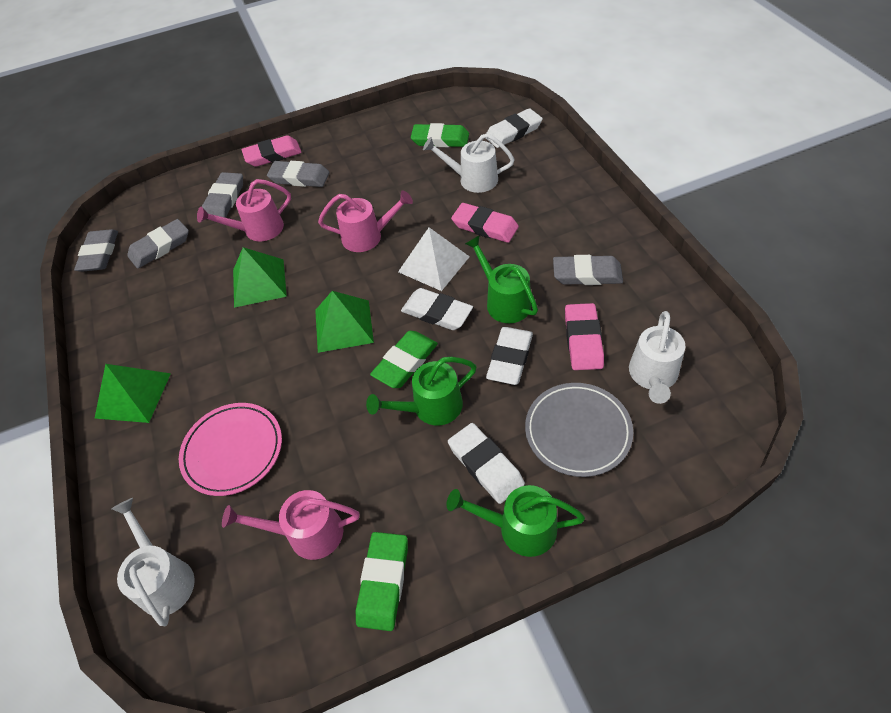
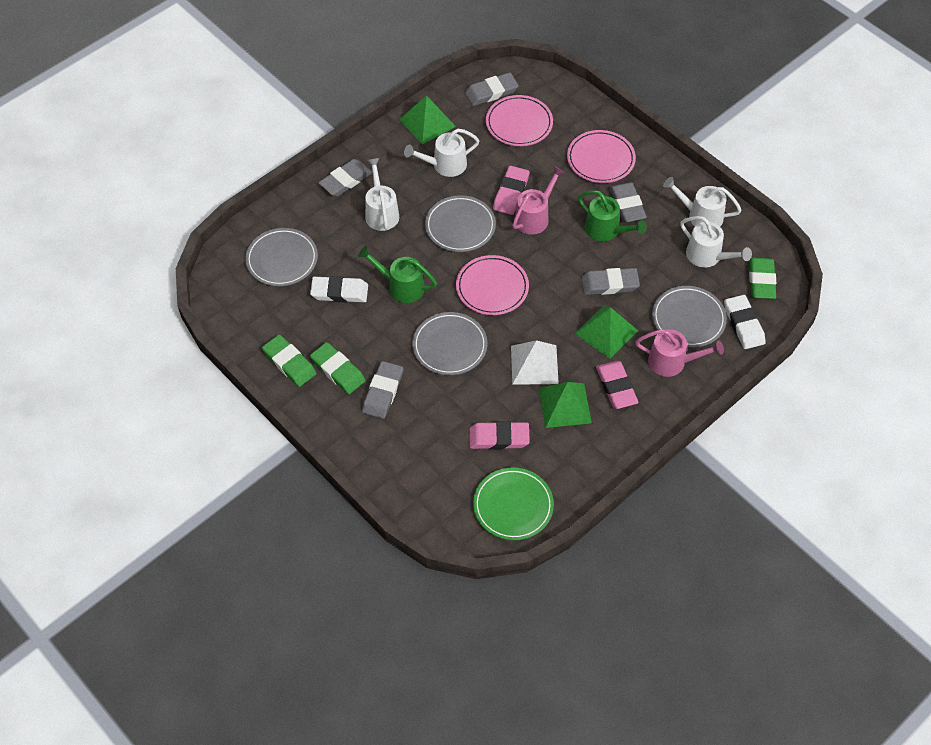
green plate: none = 0 -> [473,467,554,540] = 1
green watering can: [366,357,477,425] [446,485,585,557] [465,235,538,323] = 3 -> [358,246,437,303] [578,190,647,241] = 2
grey plate: [525,383,633,477] = 1 -> [245,228,318,286] [412,312,487,375] [425,195,496,252] [652,286,727,348] = 4
pink plate: [179,403,282,496] = 1 -> [456,255,529,315] [486,95,553,146] [567,130,636,183] = 3
pink watering can: [197,179,291,241] [222,490,359,560] [318,191,413,252] = 3 -> [512,166,565,235] [635,329,724,377] = 2
white eraser: [401,288,473,330] [448,423,525,504] [486,108,543,148] [486,327,533,385] = 4 -> [310,276,368,303] [724,295,766,349] = 2
white watering can: [111,498,195,626] [423,133,515,193] [629,311,685,404] = 3 -> [365,158,399,231] [404,129,479,177] [663,177,742,226] [680,216,752,267] = 4

